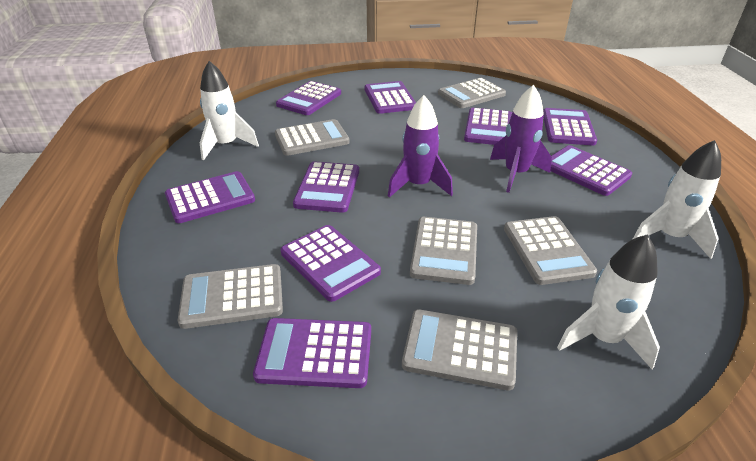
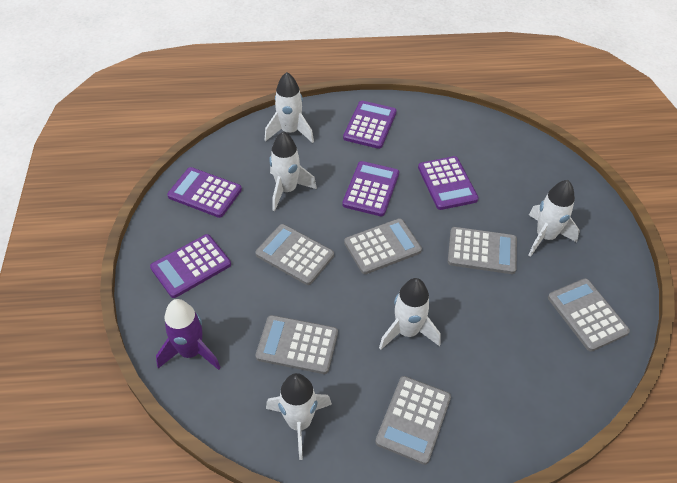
purple calculator: [165,171,255,223] [253,318,371,388] [276,81,341,115] [281,225,381,302] [293,161,359,213] [365,81,416,114] [464,108,512,145] [543,108,597,145] [550,145,632,196] = 9 -> [150,234,231,298] [167,167,242,218] [342,161,399,216] [343,101,397,149] [418,156,479,210] = 5
purple rocket: [388,95,453,198] [490,85,552,193] = 2 -> [156,299,221,370] = 1
white rocket: [200,61,259,160] [557,235,660,369] [632,140,721,259] = 3 -> [265,72,314,143] [266,373,332,460] [269,132,317,211] [379,278,441,350] [528,180,579,257] = 5

